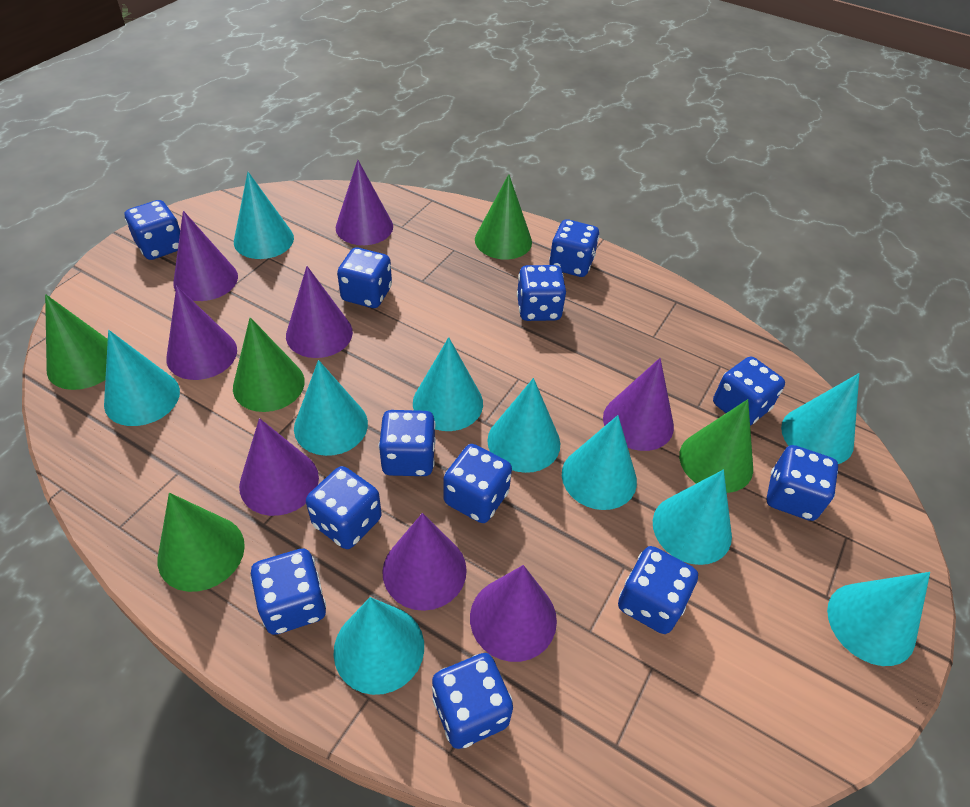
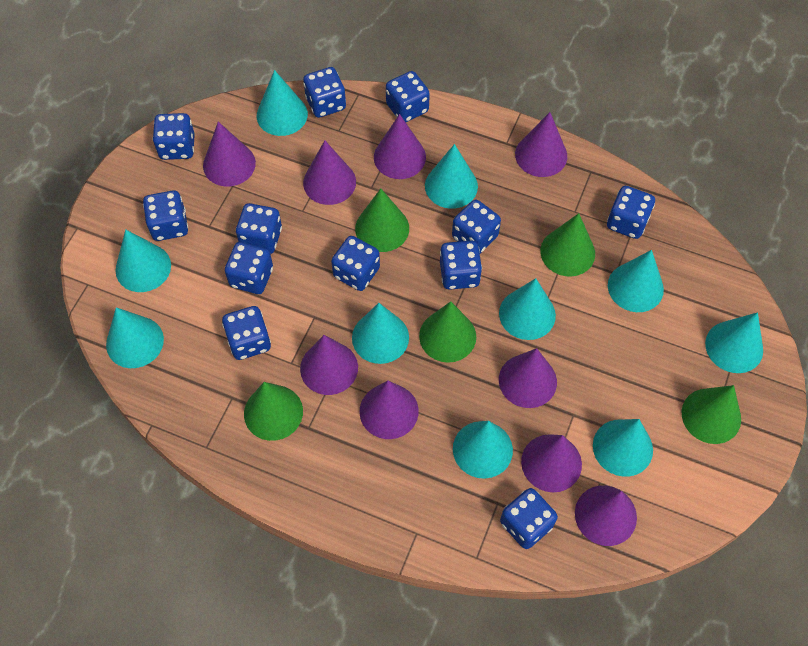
purple cone: [166,286,237,380] [173,211,238,301] [239,418,319,516] [286,266,353,358] [336,160,393,245] [382,513,467,611] [470,565,557,662] [603,358,674,451] = 8 -> [203,122,256,187] [300,335,358,395] [303,140,356,205] [359,381,419,439] [374,114,426,179] [499,348,557,408] [515,112,567,177] [521,434,582,492] [575,486,637,546] = 9

